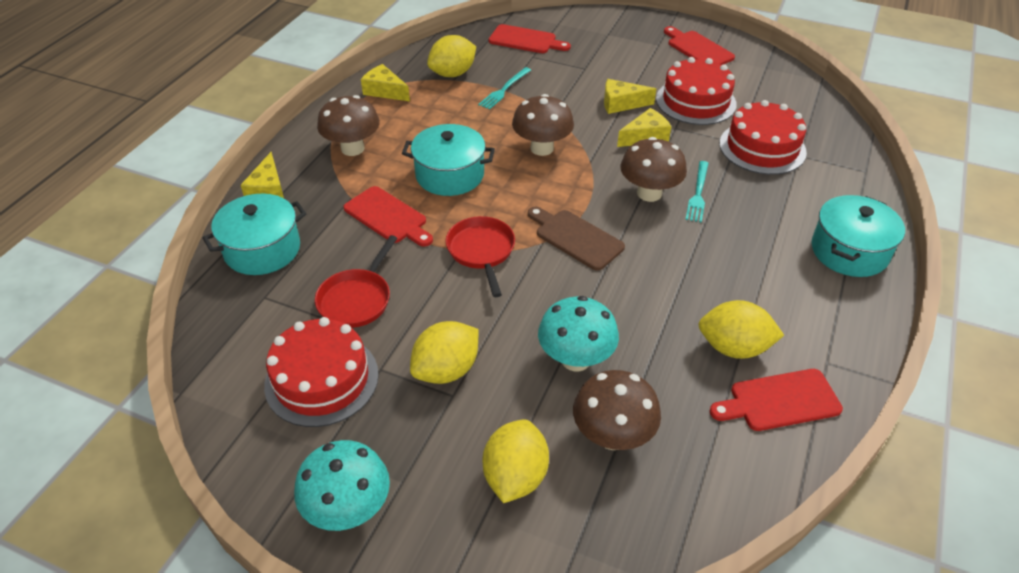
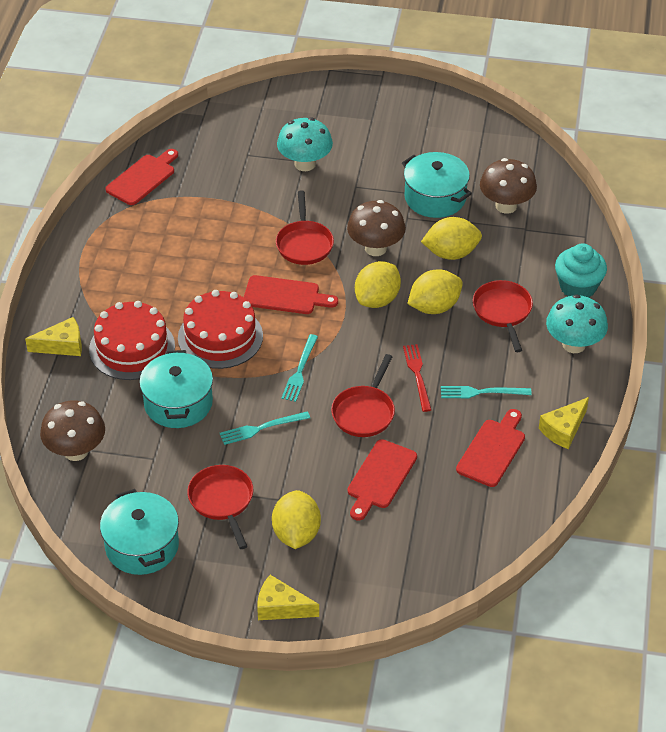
brown cutting board: [528,207,625,271] = 1 -> none = 0
brown mushroom: [317,95,380,156] [512,94,574,156] [573,370,661,450] [620,137,687,202] = 4 -> [40,400,105,461] [347,200,406,256] [480,158,537,214] = 3
red cake: [264,317,379,427] [656,57,737,125] [720,100,807,175] = 3 -> [89,301,175,380] [178,290,263,369] = 2
red fork: none = 0 -> [403,344,432,412] = 1
red pan: [315,235,398,328] [446,216,515,297] = 2 -> [187,465,253,549] [276,191,334,265] [331,354,395,437] [473,280,533,352] = 4
turquoise cupcake: none = 0 -> [555,243,607,298] = 1
turquoise fork: [478,67,531,109] [685,161,709,223] = 2 -> [220,411,310,445] [281,334,318,402] [441,386,532,398] = 3
yellow cheese: [241,152,284,198] [361,64,410,102] [604,79,656,114] [617,108,672,147] = 4 -> [25,317,82,356] [257,575,319,620] [539,397,589,449] = 3

